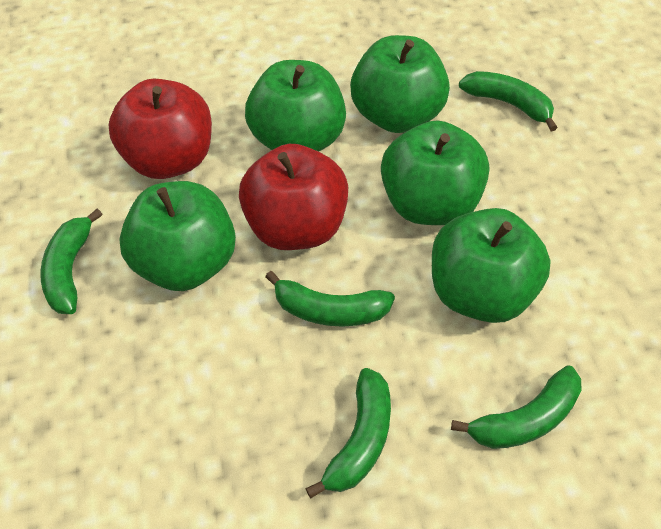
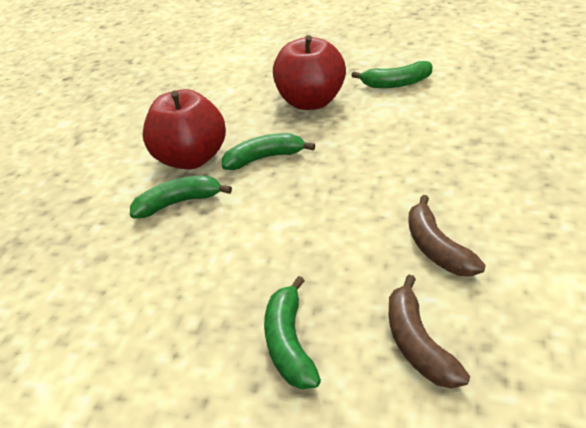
brown banana: none = 0 -> [389,275,470,389] [408,195,486,277] = 2
green apple: [119,181,236,291] [245,60,346,152] [350,35,450,133] [381,120,489,225] [432,208,551,323] = 5 -> none = 0
green banana: [40,209,102,314] [265,271,395,327] [305,368,391,498] [451,365,582,449] [459,71,558,131] = 5 -> [130,176,232,218] [222,133,315,170] [264,276,321,389] [351,61,433,88] = 4

